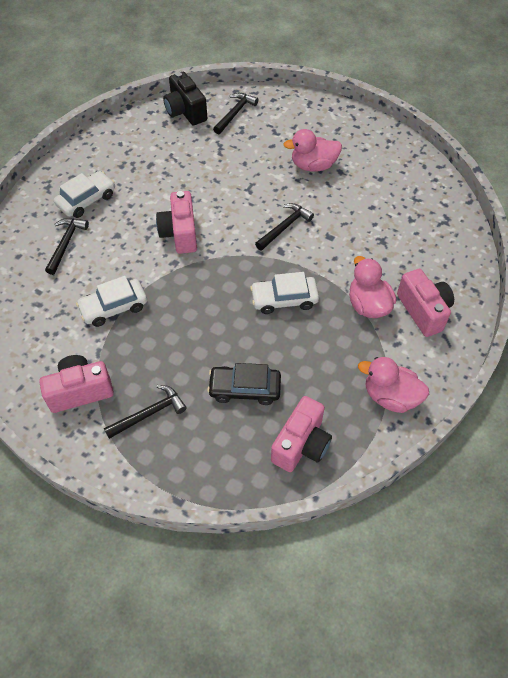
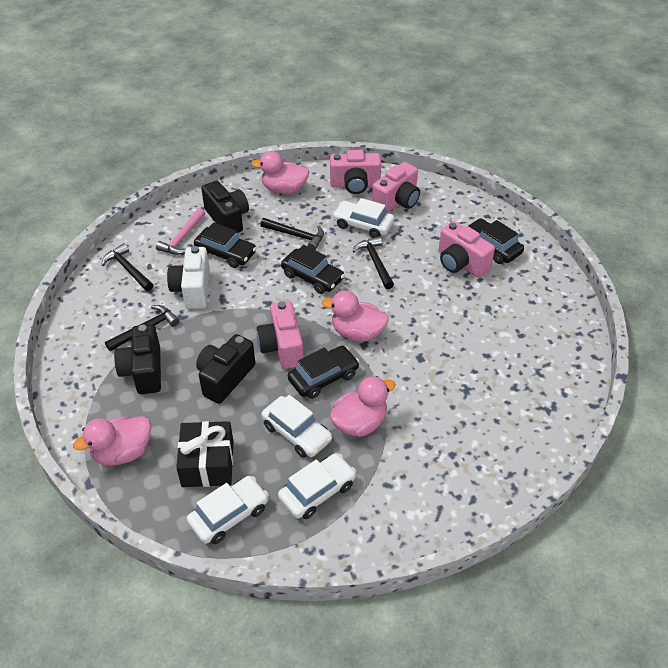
black camera: [163,72,207,125] = 1 -> [114,324,161,394] [196,334,255,404] [201,181,249,233] = 3
black car: [207,363,281,405] = 1 -> [194,222,256,268] [281,245,345,294] [288,346,359,399] [467,218,524,264] = 4
black gift: none = 0 -> [176,421,234,487] = 1
pink duck: [283,129,342,172] [349,256,396,318] [358,357,429,413] = 3 -> [73,416,151,466] [251,151,309,194] [322,291,389,342] [330,376,396,437] = 4
pink hammer: none = 0 -> [156,208,205,255] = 1
white camera: none = 0 -> [167,246,210,309] = 1
white car: [54,171,115,218] [76,276,147,327] [250,272,319,314] = 3 -> [187,476,269,544] [261,395,332,458] [278,453,356,519] [333,198,394,238] = 4

